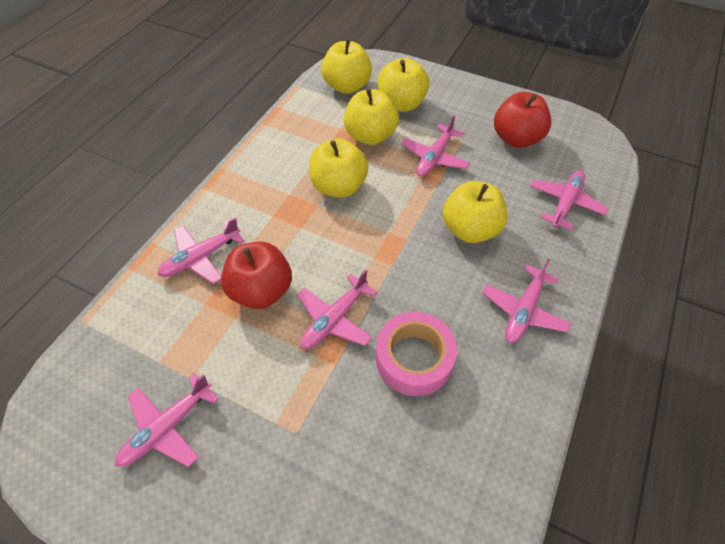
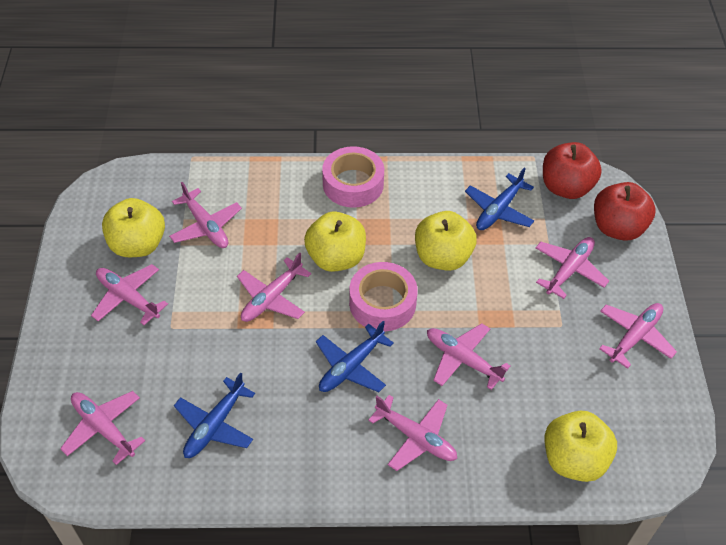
blue plane: none = 0 -> [174,372,255,458] [316,321,394,392] [465,167,534,230] = 3
pink plane: [115,373,219,467] [157,217,245,284] [297,270,378,349] [401,115,470,177] [482,258,571,343] [530,170,609,230] = 6 -> [60,391,145,465] [91,264,168,325] [169,182,242,248] [237,253,311,322] [368,395,457,471] [427,323,510,390] [535,237,609,299] [599,303,677,369] = 8
pink tape: [376,312,457,396] = 1 -> [322,146,384,208] [349,262,418,331] = 2
yellow apple: [309,139,368,198] [321,39,372,94] [344,89,399,145] [377,58,429,112] [442,181,508,243] = 5 -> [102,198,165,257] [304,212,366,272] [415,211,477,271] [545,410,617,482] = 4

